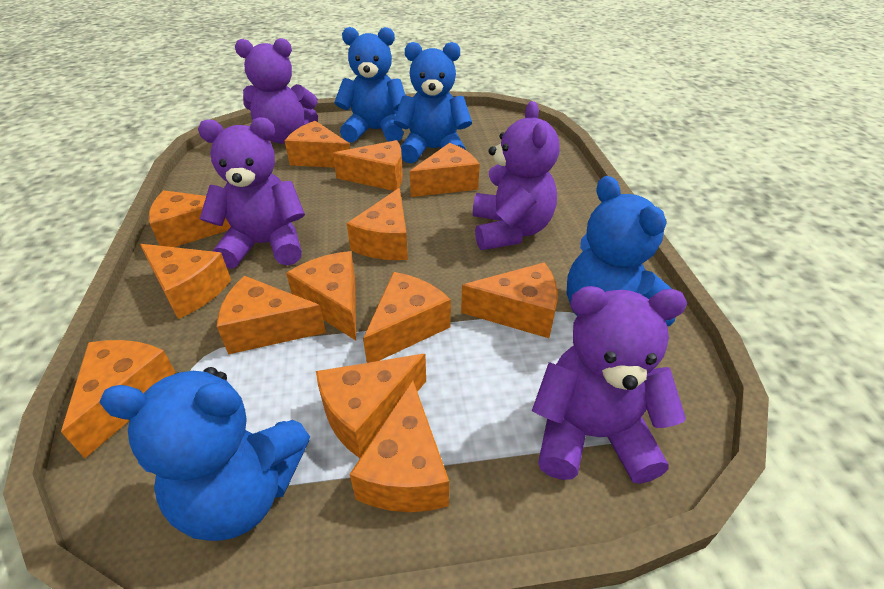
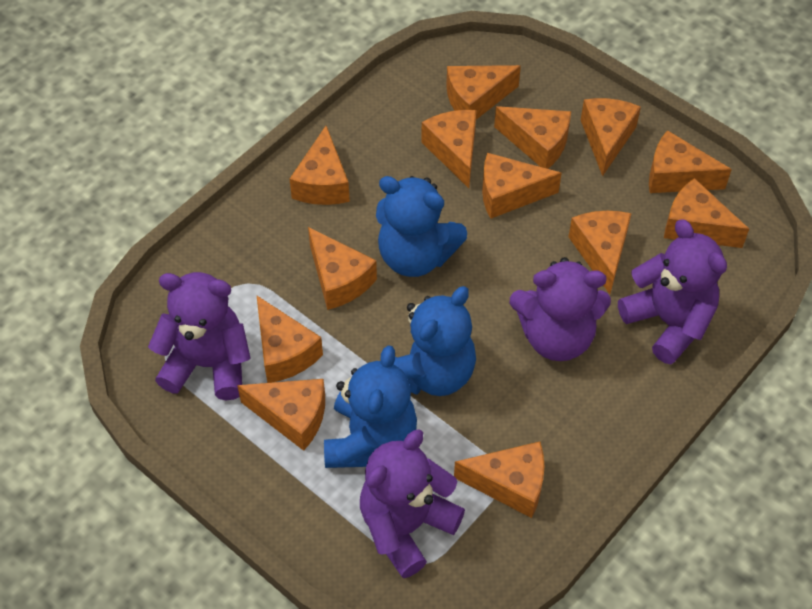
blue teddy bear: [99,367,310,541] [334,27,405,143] [393,42,472,163] [567,176,675,326] = 4 -> [324,345,417,468] [376,176,467,277] [393,286,476,396] = 3

